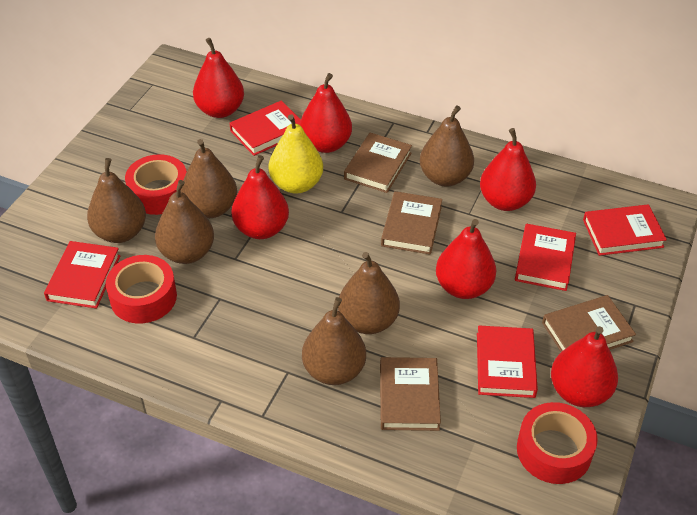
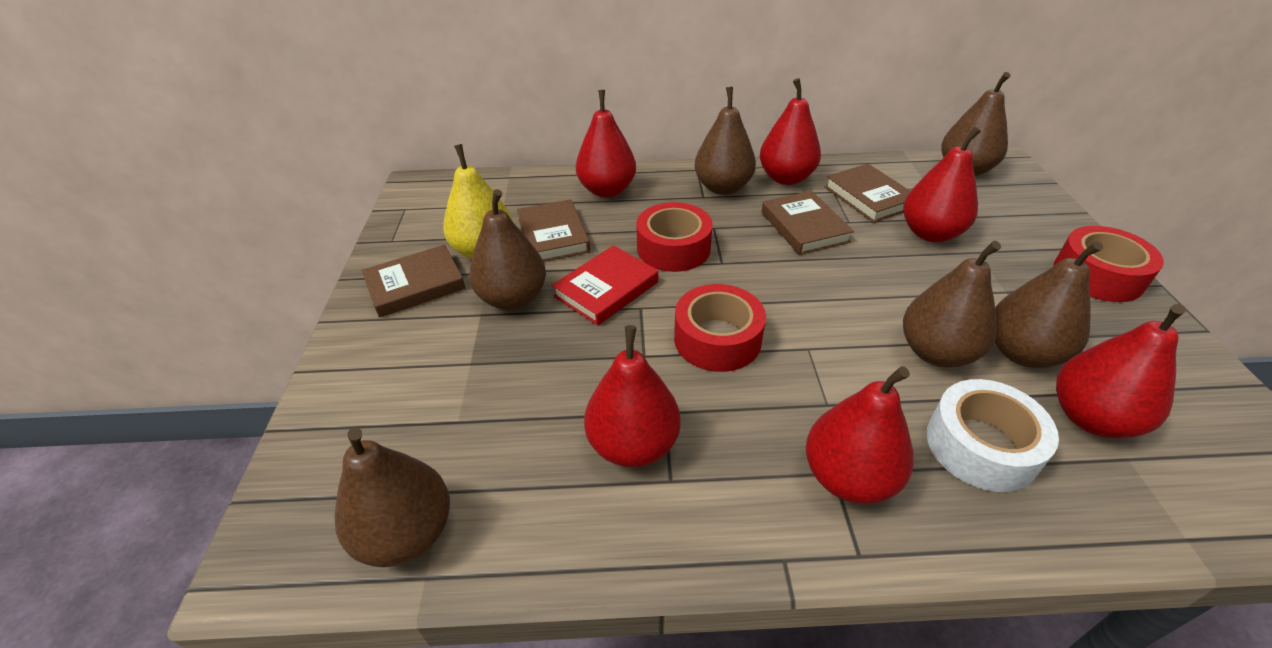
red book: [44,241,120,309] [229,101,301,156] [477,326,538,398] [515,224,576,291] [583,204,667,256] = 5 -> [552,245,658,326] = 1
white tape: none = 0 -> [927,379,1059,492] = 1

